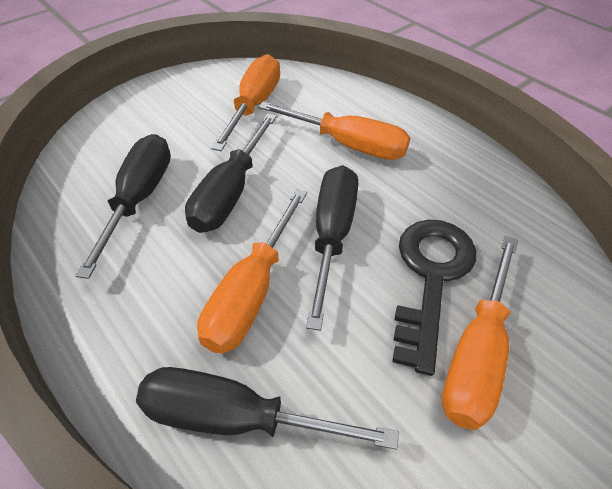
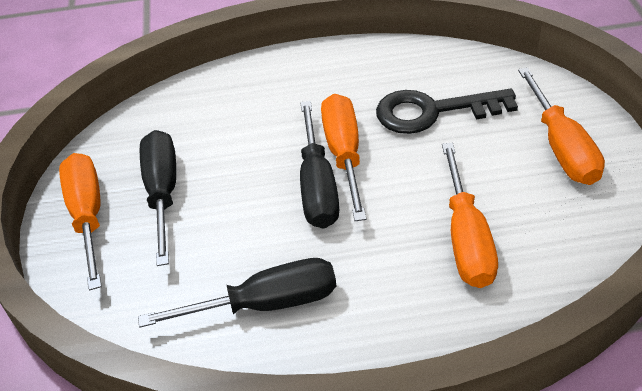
black screwdriver: [76,134,171,279] [136,367,399,450] [185,113,277,233] [306,165,358,331] = 4 -> [138,258,336,327] [140,130,176,266] [300,101,339,228] = 3

